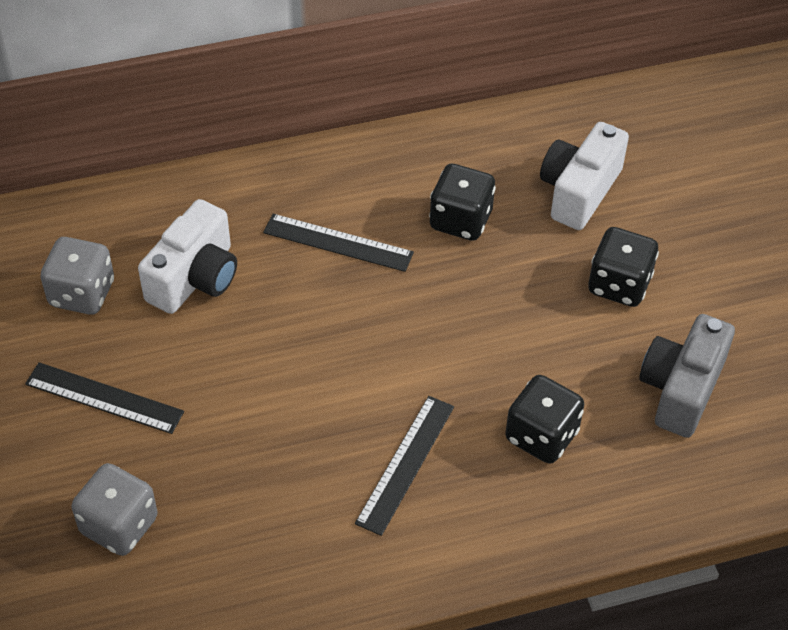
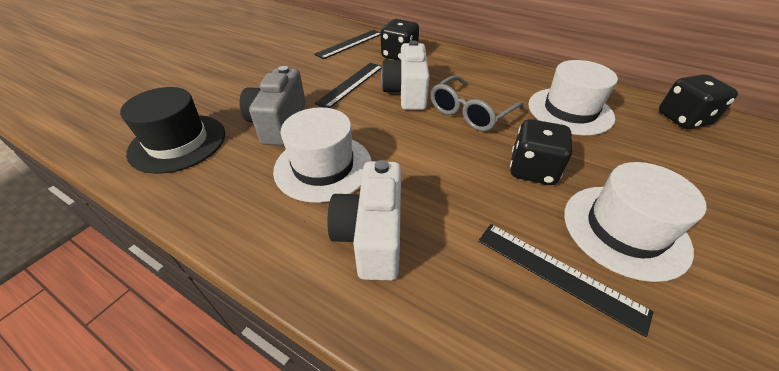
black hat: none = 0 -> [120,87,225,174] = 1
grey dice: [40,237,114,315] [72,463,158,556] = 2 -> none = 0
grey glasses: none = 0 -> [430,75,524,131] = 1
white hat: none = 0 -> [273,107,371,203] [528,60,618,136] [564,162,707,282] = 3

